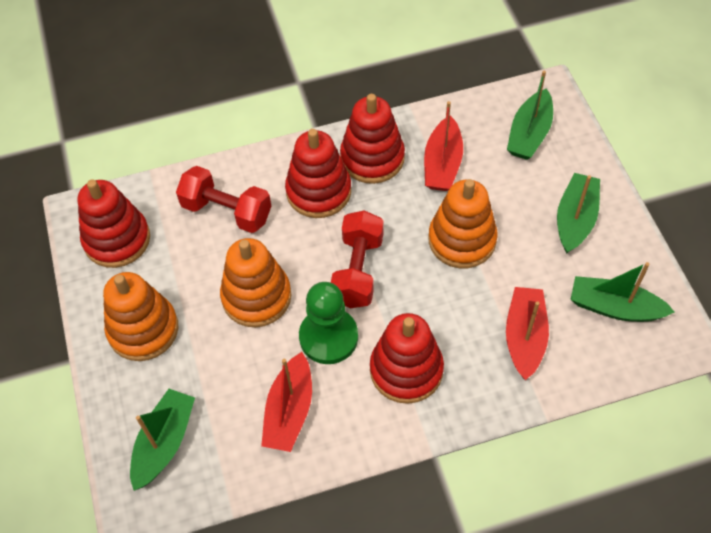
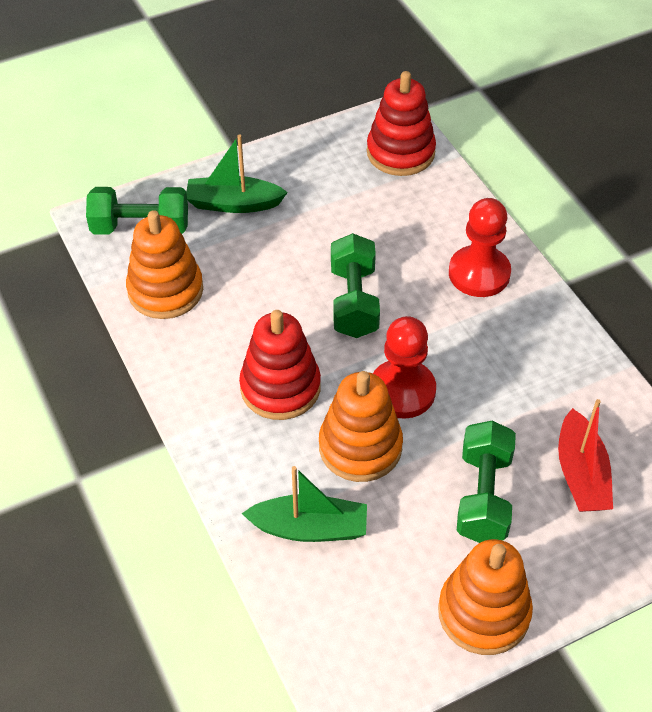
green boat: [130,389,195,491] [507,71,553,160] [557,173,600,254] [570,262,675,322] = 4 -> [186,135,288,213] [242,466,367,542] = 2
green dumbbell: none = 0 -> [86,187,188,234] [331,233,380,338] [457,421,516,543] = 3
green pawn: [299,282,358,364] = 1 -> none = 0
red boat: [261,352,312,452] [424,101,463,191] [506,287,549,380] = 3 -> [558,399,613,512] = 1
red dumbbell: [176,166,271,233] [331,210,384,308] = 2 -> none = 0
red pawn: none = 0 -> [373,316,436,419] [449,198,511,297] = 2
red stacking toy: [78,179,150,268] [285,129,351,218] [340,94,405,184] [370,313,444,404] = 4 -> [239,310,321,420] [367,71,436,176] = 2

